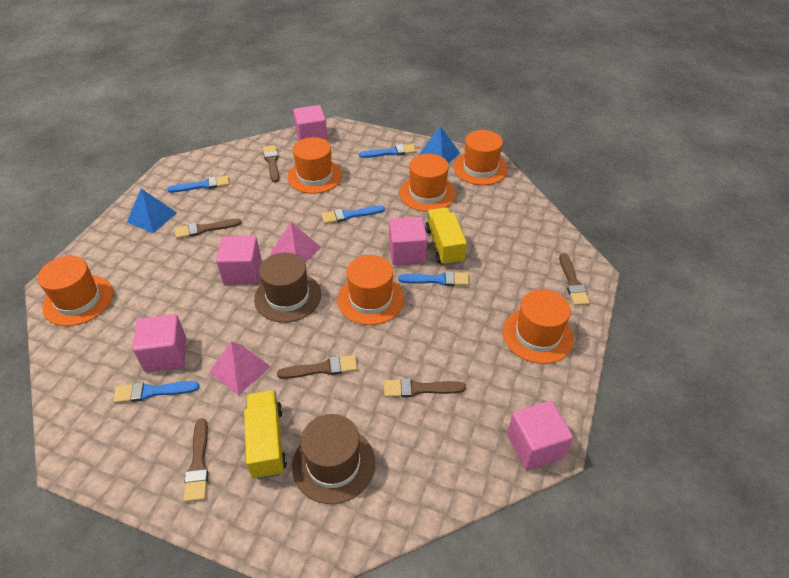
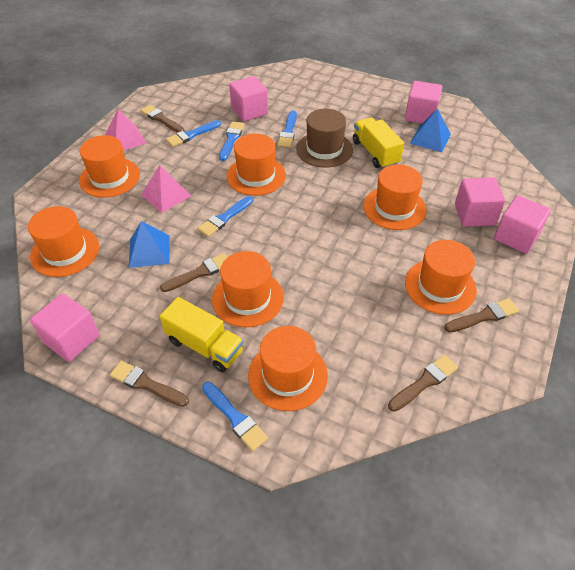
brown brush: [175,218,242,239] [184,418,208,502] [263,145,279,182] [277,355,358,379] [384,378,466,398] [559,253,590,306] = 6 -> [110,361,189,407] [140,105,185,133] [160,253,227,292] [388,355,458,412] [444,298,519,333] = 5
brown hat: [254,252,321,322] [292,414,375,504] = 2 -> [296,109,353,168] = 1
orange hat: [37,256,113,326] [287,137,343,194] [337,255,404,325] [399,154,456,212] [454,130,508,185] [503,289,574,364] = 6 -> [28,206,99,277] [79,135,140,198] [212,251,284,327] [226,134,286,196] [248,326,328,411] [363,164,427,230] [405,240,477,315] = 7

